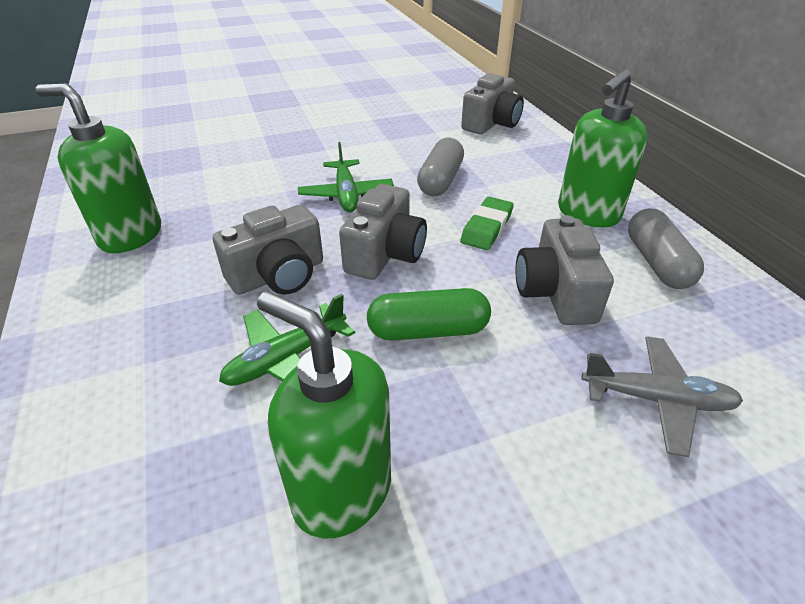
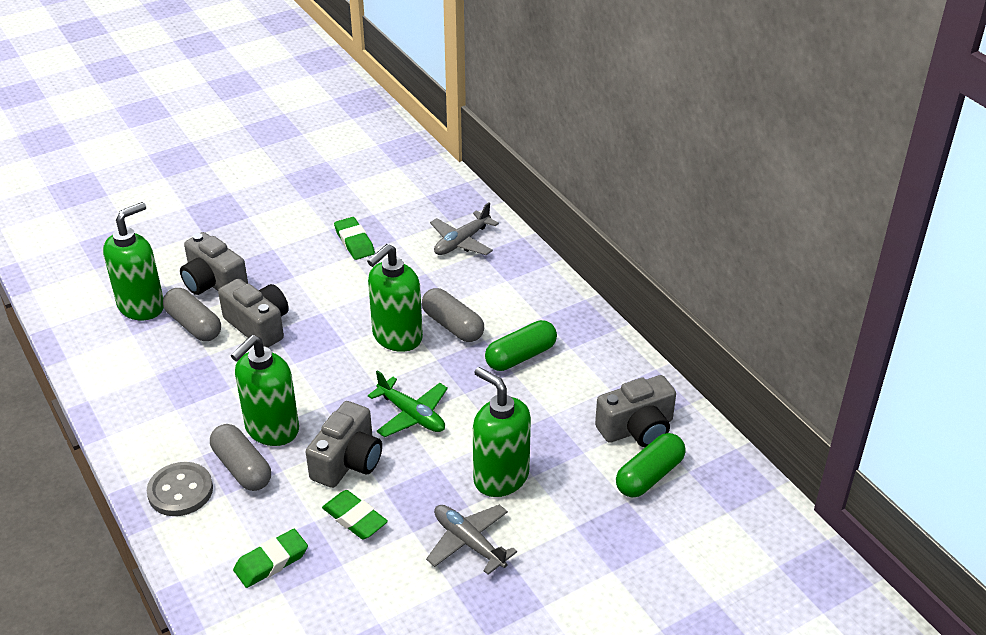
green capsule: [367,288,491,341] = 1 -> [485,320,557,371] [616,433,686,498] = 2
green eraser: [460,197,514,250] = 1 -> [233,529,308,588] [322,490,388,539] [334,217,375,260] = 3
green plane: [219,294,355,386] [298,142,394,212] = 2 -> [368,370,448,437] = 1
green soap dispenser: [36,84,161,253] [257,291,391,538] [558,69,647,227] = 3 -> [103,202,164,320] [231,335,299,446] [367,244,423,352] [473,367,531,497] = 4
grey button: none = 0 -> [147,462,213,516] = 1
grey capsule: [417,138,464,196] [628,208,704,289] = 2 -> [163,288,221,341] [210,424,271,491] [422,288,484,342] = 3
grey plane: [581,336,743,457] = 1 -> [426,505,517,575] [430,202,499,255] = 2

